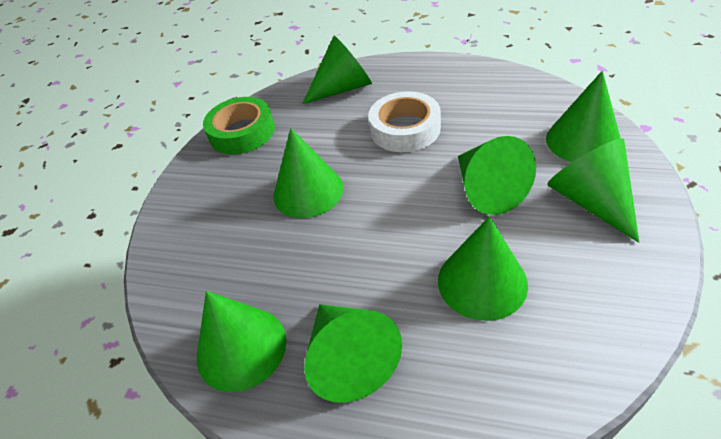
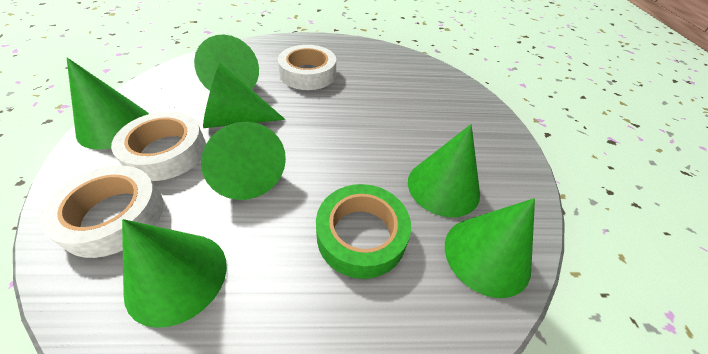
green cone: [197,291,286,392] [273,128,344,218] [302,36,372,104] [304,304,402,403] [438,216,528,321] [458,136,536,215] [546,71,621,162] [547,138,639,243] = 8 -> [67,58,149,149] [122,219,227,328] [194,34,259,91] [201,122,286,200] [203,63,285,128] [408,124,480,217] [445,198,535,298] = 7
white tape: [368,91,441,152] = 1 -> [40,166,164,258] [111,111,206,181] [278,45,336,90] = 3

